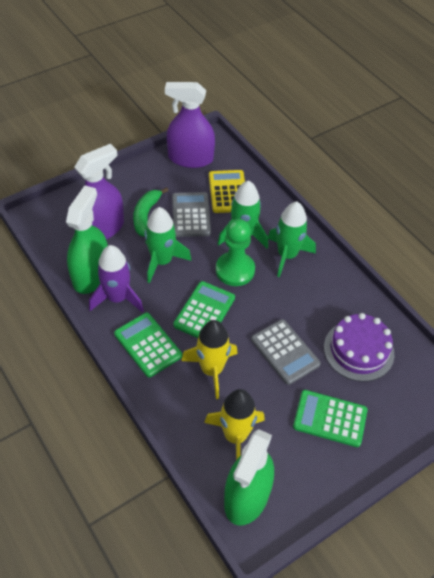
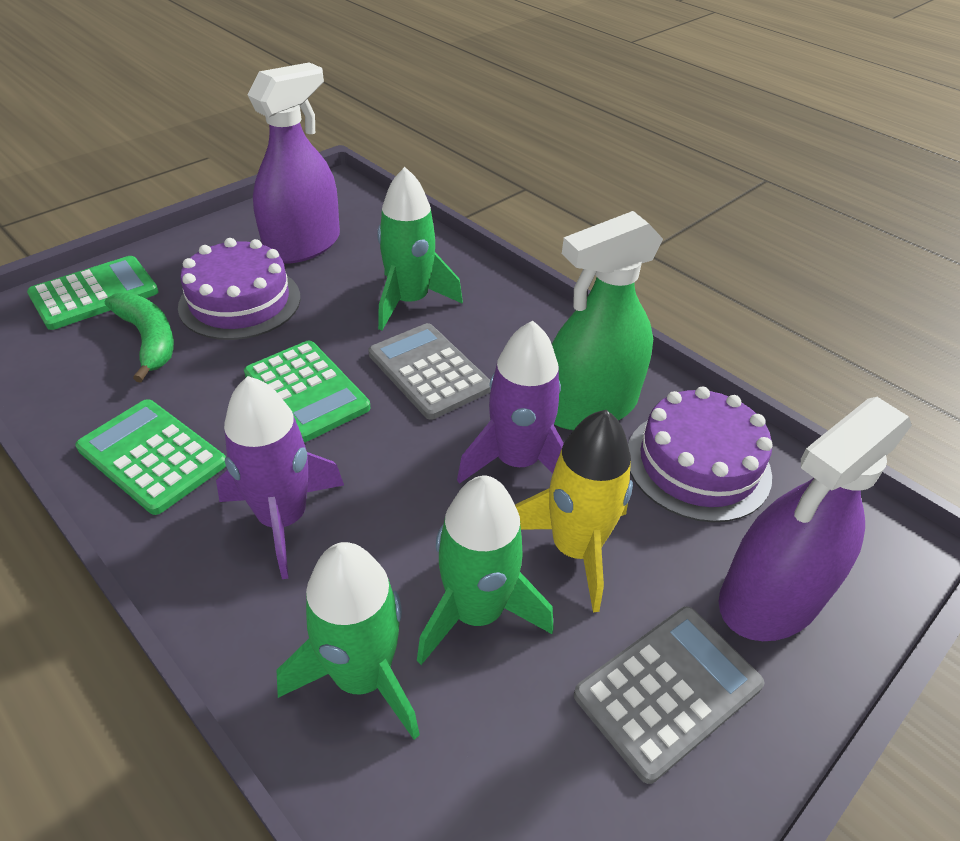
green pawn: [216,219,255,286] = 1 -> none = 0
green spray bottle: [66,186,108,294] [224,429,274,525] = 2 -> [552,211,663,430] = 1
purple cake: [324,313,394,382] = 1 -> [178,238,301,340] [628,387,773,522] = 2
purple rocket: [89,245,144,312] = 1 -> [216,376,344,579] [457,320,564,484] = 2
yellow calculator: [209,170,245,213] = 1 -> none = 0
yellow rocket: [181,320,238,399] [204,389,265,460] = 2 -> [515,410,633,613] = 1

